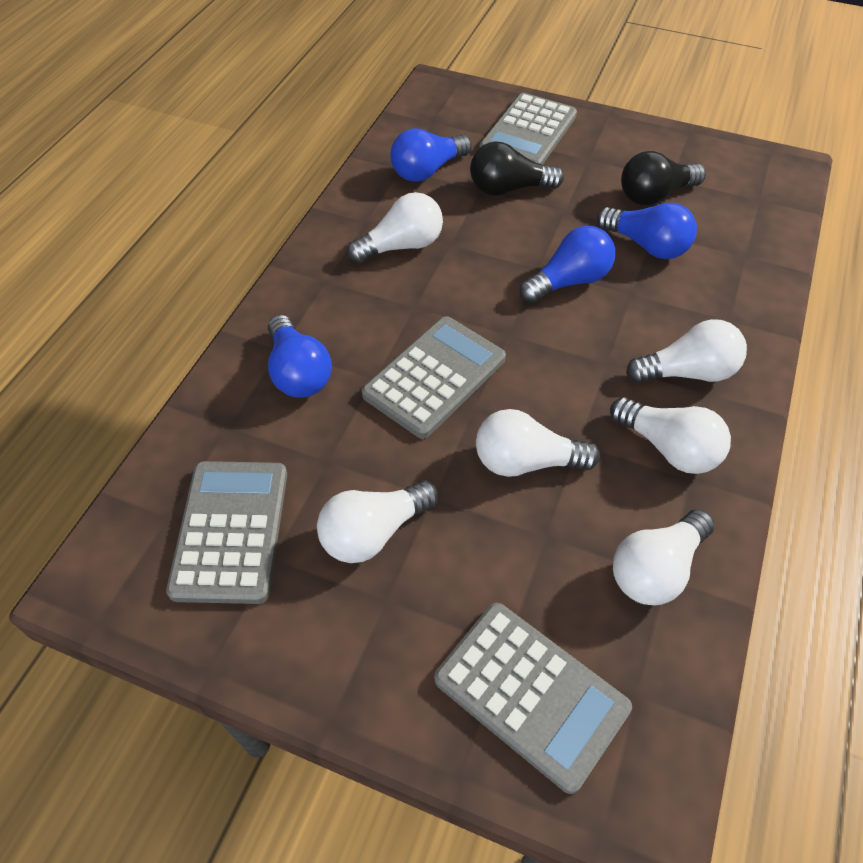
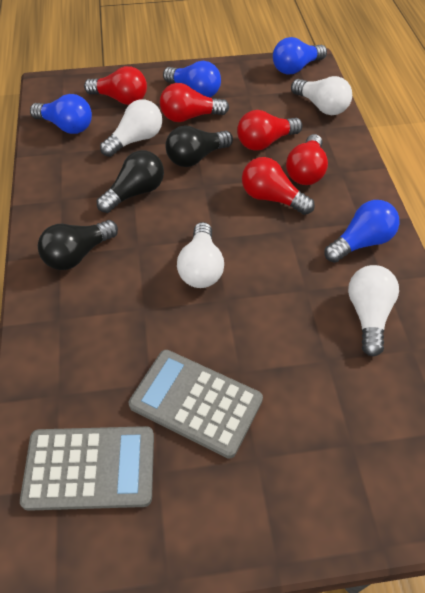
black light bulb: [470,141,564,196] [621,151,706,205] = 2 -> [38,220,118,270] [97,150,164,213] [165,126,233,167] = 3
grey calculator: [166,461,287,604] [362,316,506,439] [434,603,632,794] [479,93,577,165] = 4 -> [20,426,154,511] [129,350,263,459] = 2
red light bulb: none = 0 -> [84,66,147,105] [160,83,229,122] [237,110,302,151] [242,157,315,215] [286,134,328,185] = 5
white light bulb: [317,481,438,563] [347,192,443,264] [476,409,600,477] [610,397,731,474] [613,509,715,605] [626,319,747,383] = 6 -> [100,99,162,157] [177,222,224,288] [291,76,352,115] [348,265,399,357] = 4

